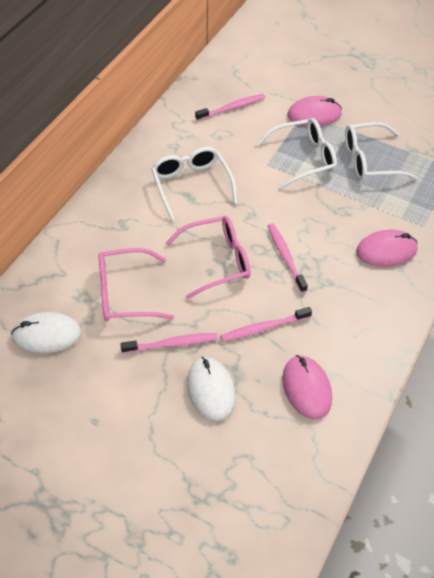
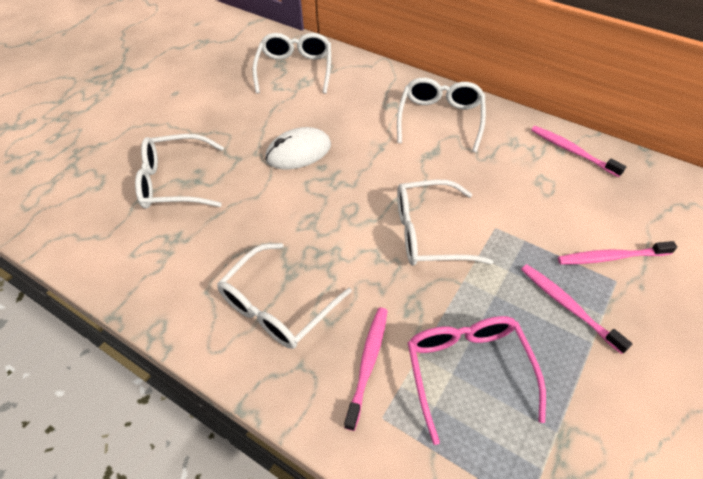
pink glasses: [99,248,174,321] [165,216,250,299] = 2 -> [408,316,546,445] = 1
pink mouse: [282,355,332,419] [288,96,342,126] [356,230,418,267] = 3 -> none = 0
white glasses: [151,147,238,221] [256,118,337,189] [345,122,418,181] = 3 -> [135,134,224,209] [217,243,352,349] [253,33,331,94] [397,78,486,152] [397,180,493,266] = 5
white mouse: [11,312,82,353] [187,357,236,421] = 2 -> [265,127,331,169] = 1

